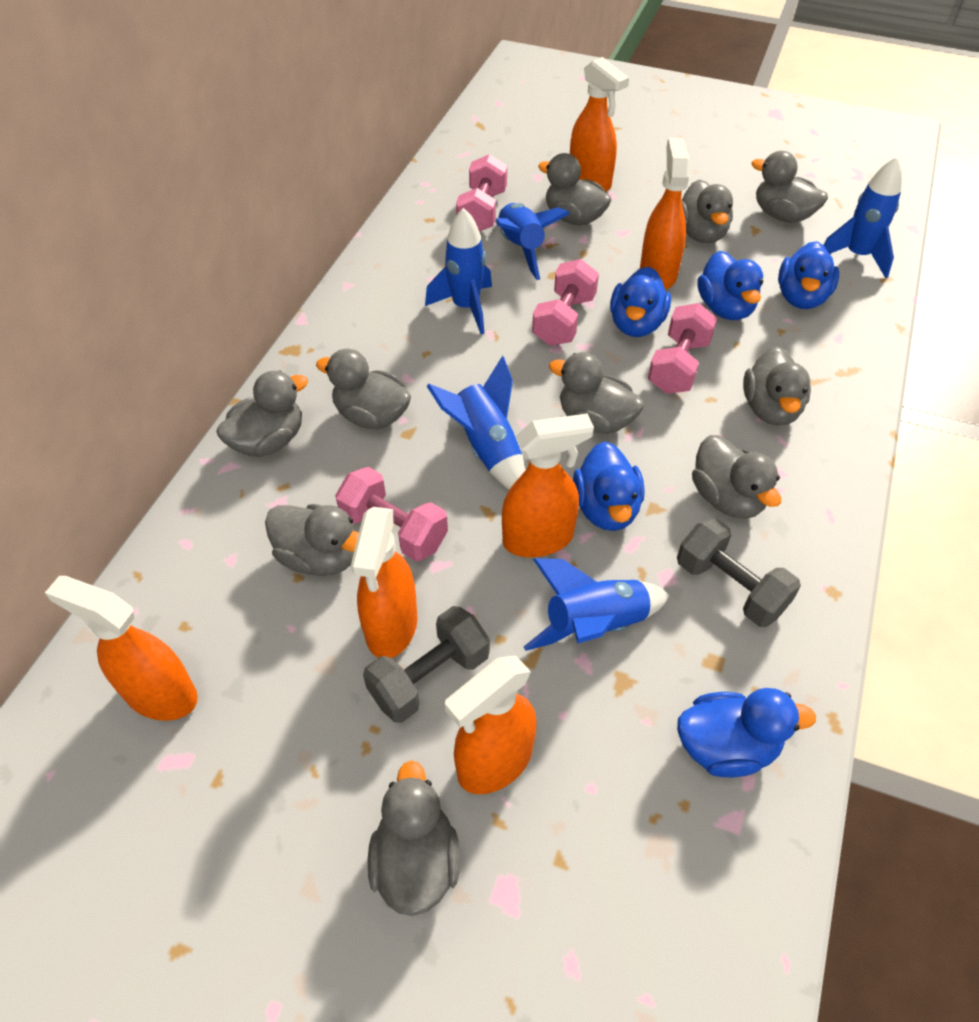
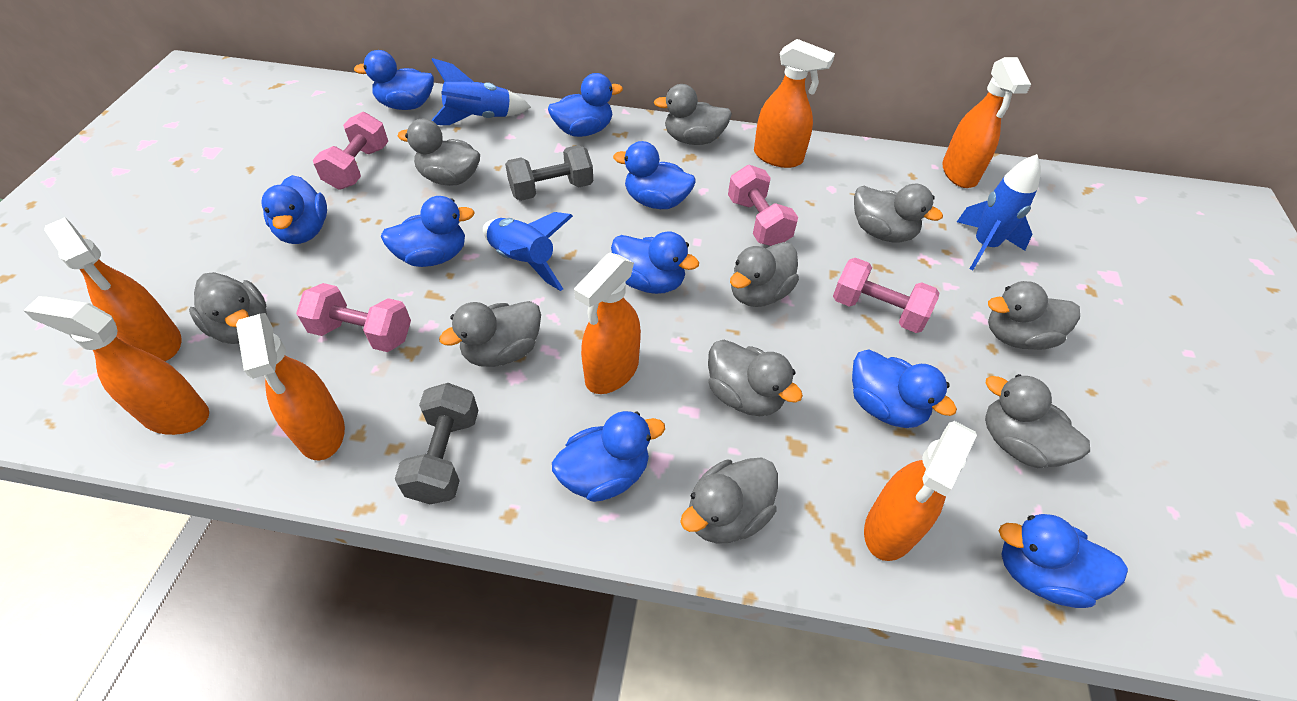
blue duck: [573,441,645,531] [610,267,671,337] [677,688,816,777] [697,251,763,320] [778,241,839,309] = 5 -> [261,175,327,244] [354,50,434,110] [381,196,475,267] [548,73,623,137] [552,411,665,502] [611,231,699,294] [613,141,696,209] [852,349,957,428] [999,514,1128,608] = 9
blue rocket: [425,208,492,334] [427,355,525,490] [495,203,570,280] [524,558,670,651] [824,157,902,278] = 5 -> [431,58,531,125] [483,212,573,291] [957,154,1041,270] = 3
orange spray bottle: [45,576,198,721] [351,507,417,658] [445,656,537,794] [502,413,594,557] [570,57,629,192] [640,138,690,290] = 6 -> [23,296,209,435] [44,217,181,361] [236,313,345,460] [574,253,641,394] [754,39,835,168] [864,421,977,561] [942,57,1031,188] = 7

